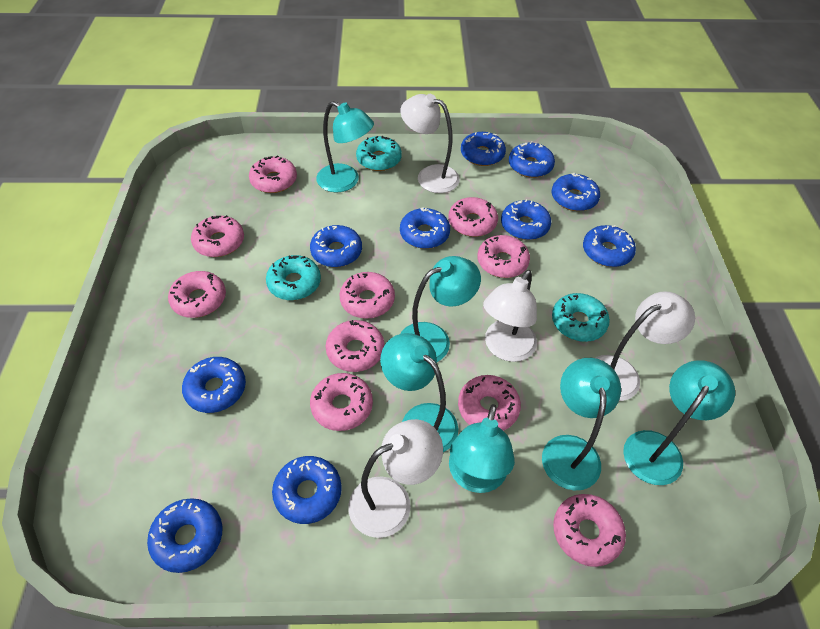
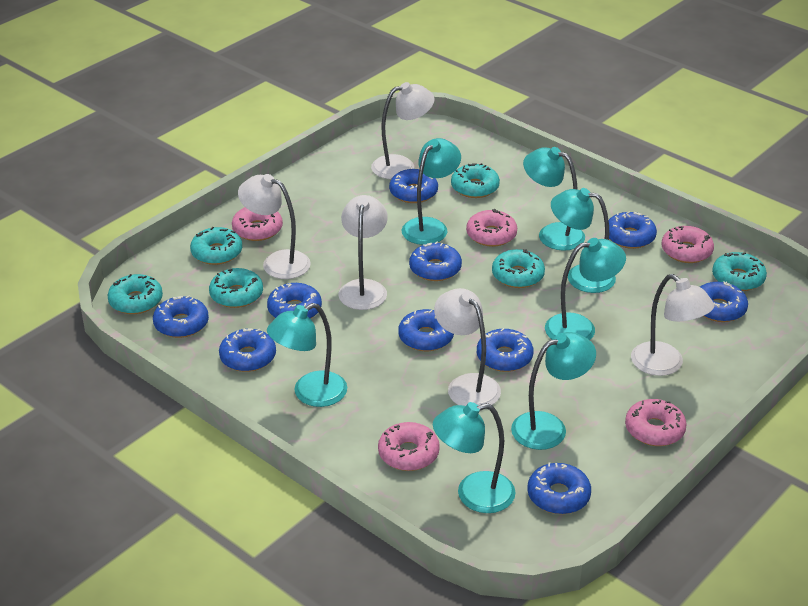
pink donut: [168,271,226,318] [191,215,244,257] [249,155,297,193] [310,373,373,431] [326,320,385,372] [340,272,395,319] [448,197,498,237] [458,375,521,431] [477,235,530,278] [553,494,626,567] = 10 -> [232,207,283,241] [378,422,440,471] [466,209,517,247] [625,399,687,446] [661,226,714,263] = 5
turquoise donut: [266,255,321,300] [356,136,402,171] [552,293,610,342] = 3 -> [108,274,163,314] [190,227,242,265] [209,268,263,308] [451,163,500,198] [492,249,545,288] [712,252,767,291] = 6
turquoise lamp: [316,101,374,193] [380,333,458,452] [400,256,481,362] [449,404,515,493] [542,358,621,490] [623,360,735,485] = 6 -> [267,303,347,407] [402,138,461,245] [433,402,515,513] [511,332,596,450] [523,147,585,251] [545,238,626,340] [551,188,616,293] = 7
white lamp: [348,419,443,538] [400,94,460,193] [483,270,537,362] [595,291,695,401] = 4 -> [238,174,311,279] [339,195,388,310] [371,82,435,179] [434,288,501,406] [631,274,715,376] = 5

